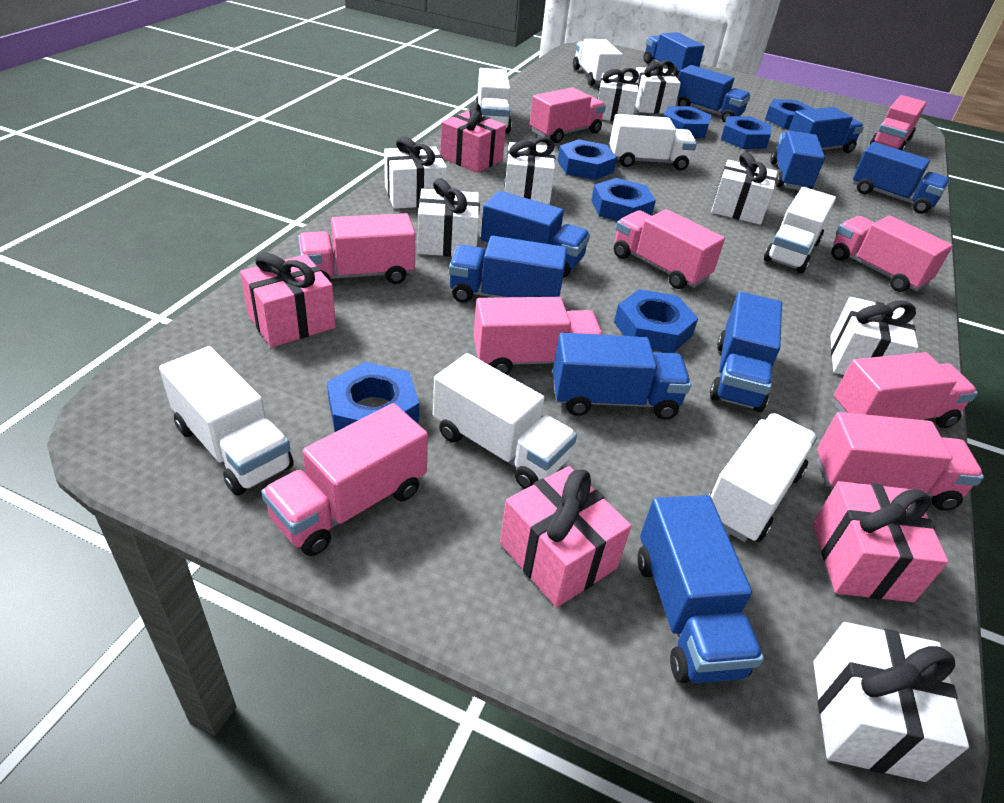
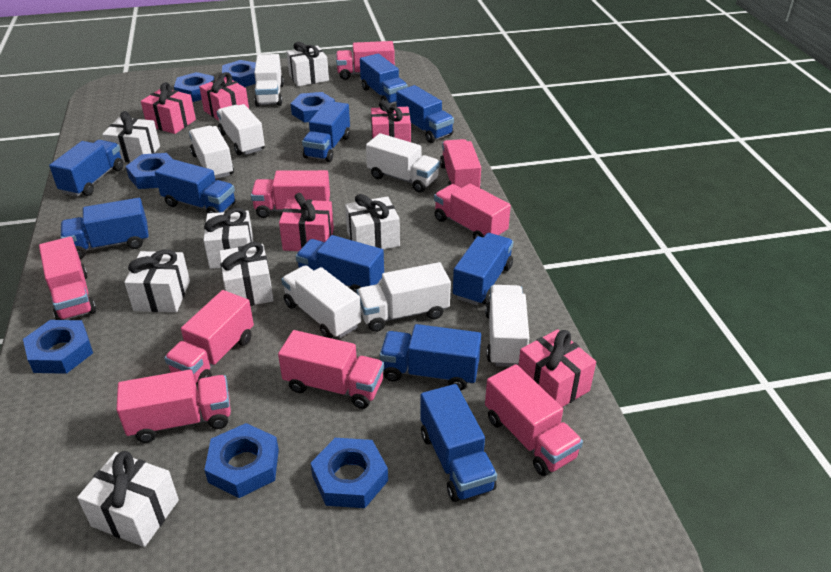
pink gift: [240,252,336,347] [440,103,506,173] [500,466,631,607] [813,481,949,602] = 4 -> [141,82,196,134] [199,72,249,121] [279,193,334,251] [371,100,411,142] [518,329,596,407] = 5
white gift: [384,136,447,209] [418,178,480,256] [504,137,555,205] [597,68,639,121] [635,60,681,114] [711,152,777,225] [813,622,969,782] [830,297,918,375] = 8 -> [77,451,179,547] [102,111,160,162] [124,250,190,312] [203,208,253,269] [219,242,274,306] [287,42,329,86] [345,194,400,249] = 7

